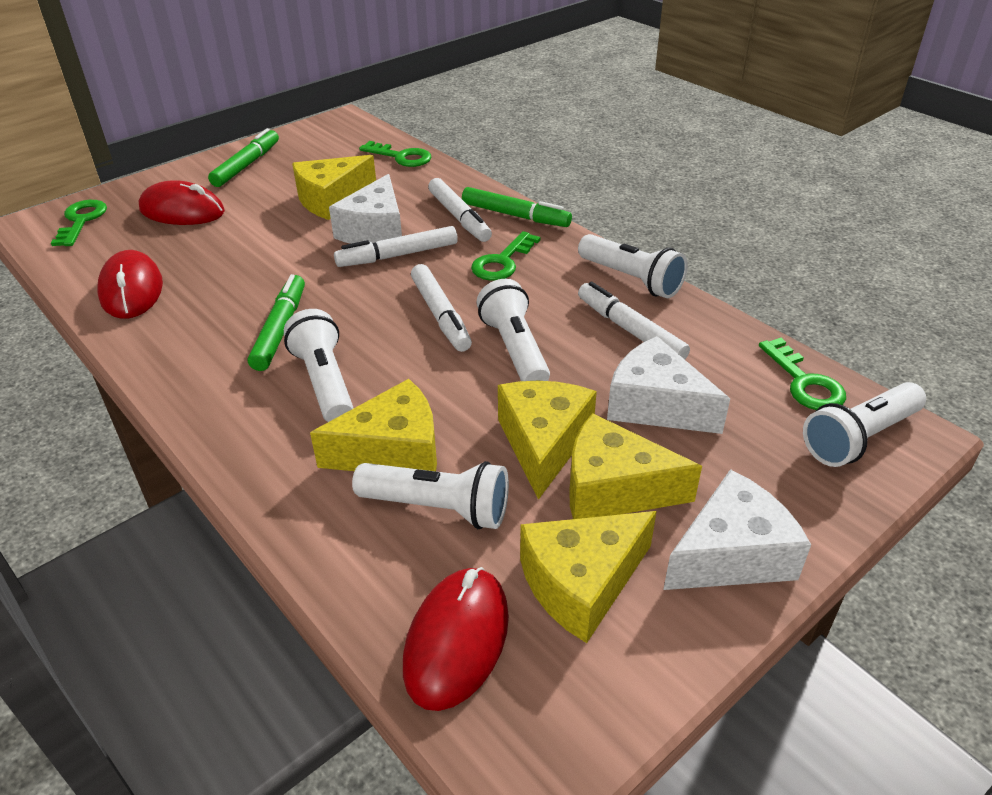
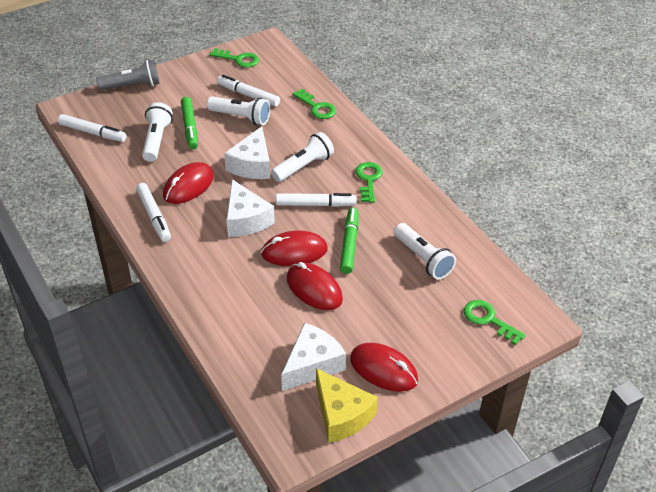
green marker: [208,128,279,187] [248,274,305,371] [462,187,572,227] = 3 -> [181,97,198,149] [340,207,358,274] = 2
grey flashlight: none = 0 -> [96,60,160,91] = 1
red mouse: [97,250,163,319] [139,180,225,225] [403,567,509,711] = 3 -> [163,162,214,204] [261,230,328,266] [287,262,343,310] [350,343,418,392] = 4
white flashlight: [284,309,354,422] [352,461,509,529] [477,279,550,381] [578,234,688,298] [803,382,926,467] = 5 -> [142,102,173,162] [207,96,270,125] [271,132,334,182] [394,223,456,279] = 4
yellow cheese: [292,155,376,220] [310,379,437,471] [498,381,597,500] [520,511,657,643] [570,413,702,519] = 5 -> [316,368,378,443] = 1

